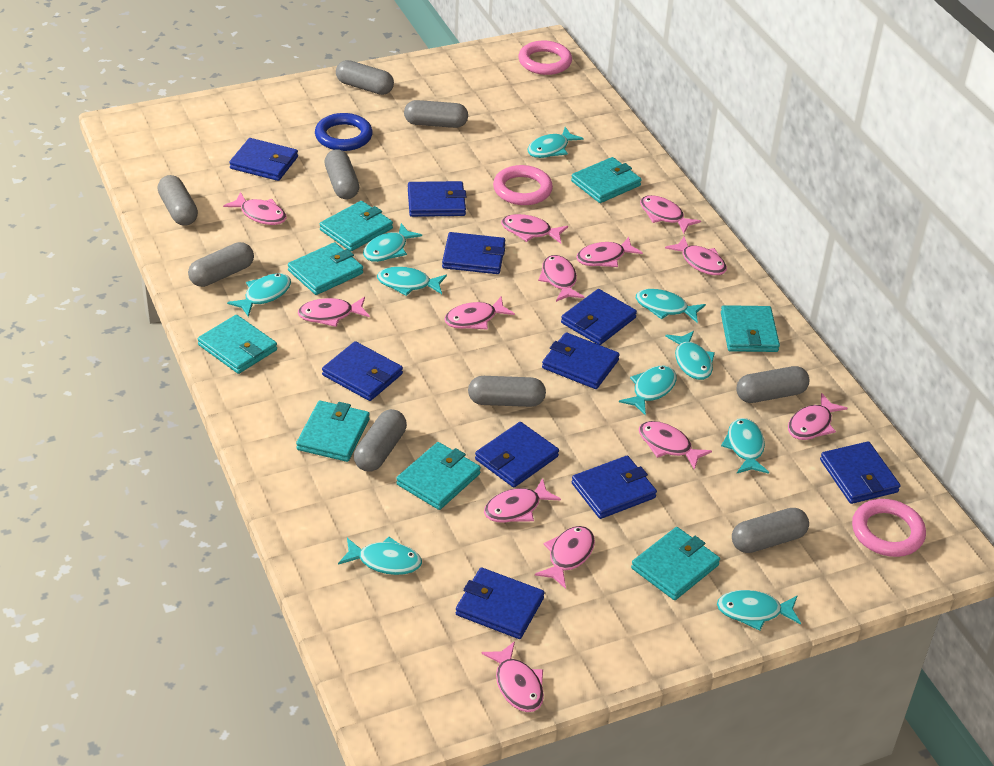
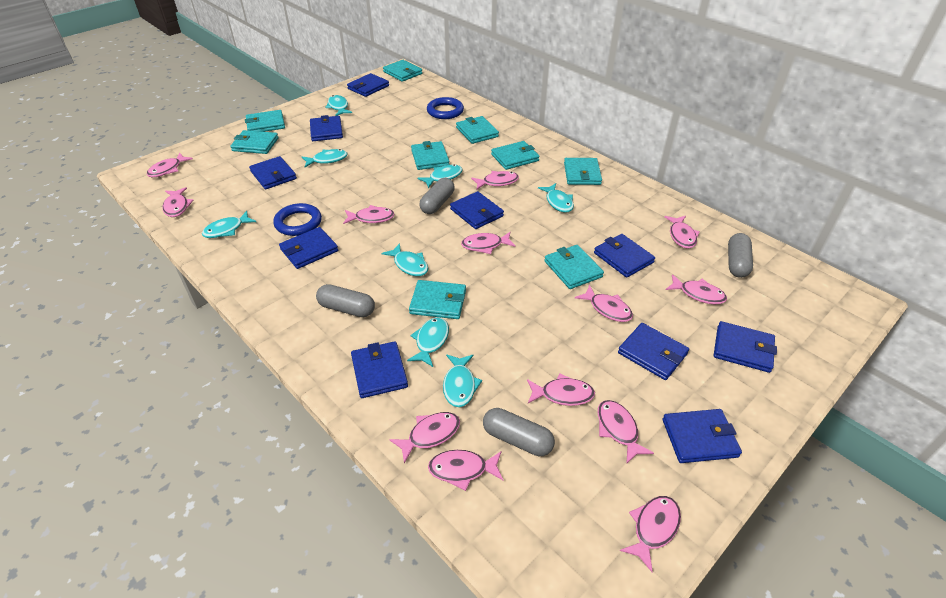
blue ring: [315,113,373,151] = 1 -> [273,203,322,236] [427,97,464,119] = 2
grey capsule: [157,175,198,226] [188,242,254,287] [324,149,359,199] [336,60,394,95] [354,409,407,472] [404,100,468,128] [468,376,546,407] [732,508,809,553] [736,366,809,403] = 9 -> [316,284,375,317] [420,178,455,214] [483,408,555,456] [728,233,753,278] = 4
pink ring: [493,165,553,205] [518,41,572,75] [852,499,926,557] = 3 -> none = 0
turquoise fish: [227,273,291,317] [338,537,422,575] [363,223,422,262] [377,267,447,296] [528,127,584,158] [619,366,676,416] [636,289,706,323] [665,331,715,380] [717,590,801,631] [721,418,769,474] = 10 -> [202,211,256,238] [302,149,348,167] [325,95,352,116] [382,243,428,276] [407,317,449,367] [418,164,463,188] [443,354,482,407] [538,183,574,213] = 8
turquoise wallet: [198,315,277,374] [288,242,363,295] [296,401,370,462] [320,201,393,251] [396,442,481,510] [571,157,642,203] [631,527,720,600] [721,305,780,352] = 8 -> [230,130,279,154] [245,110,285,132] [383,60,422,82] [409,280,466,319] [411,141,450,170] [456,116,499,144] [491,141,540,170] [544,245,604,289] [564,158,602,185] = 9

